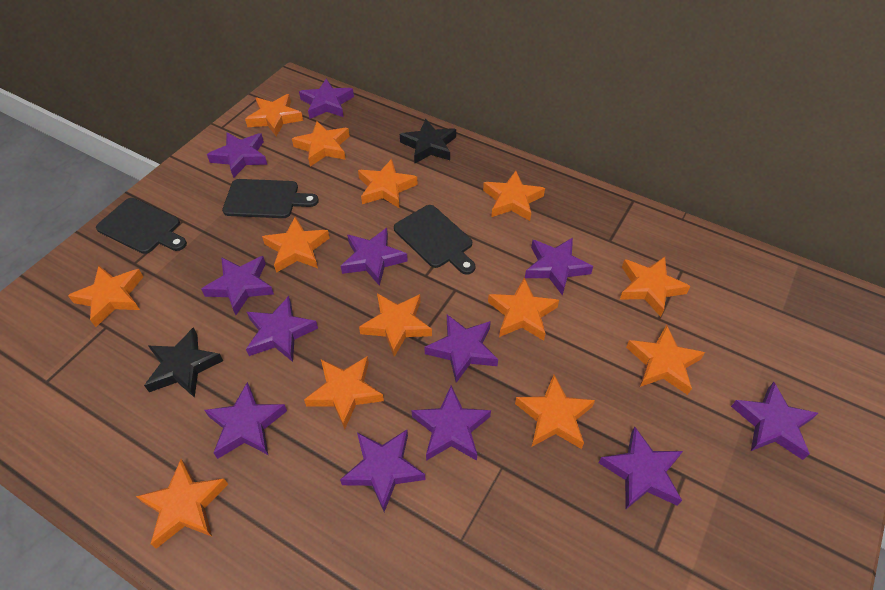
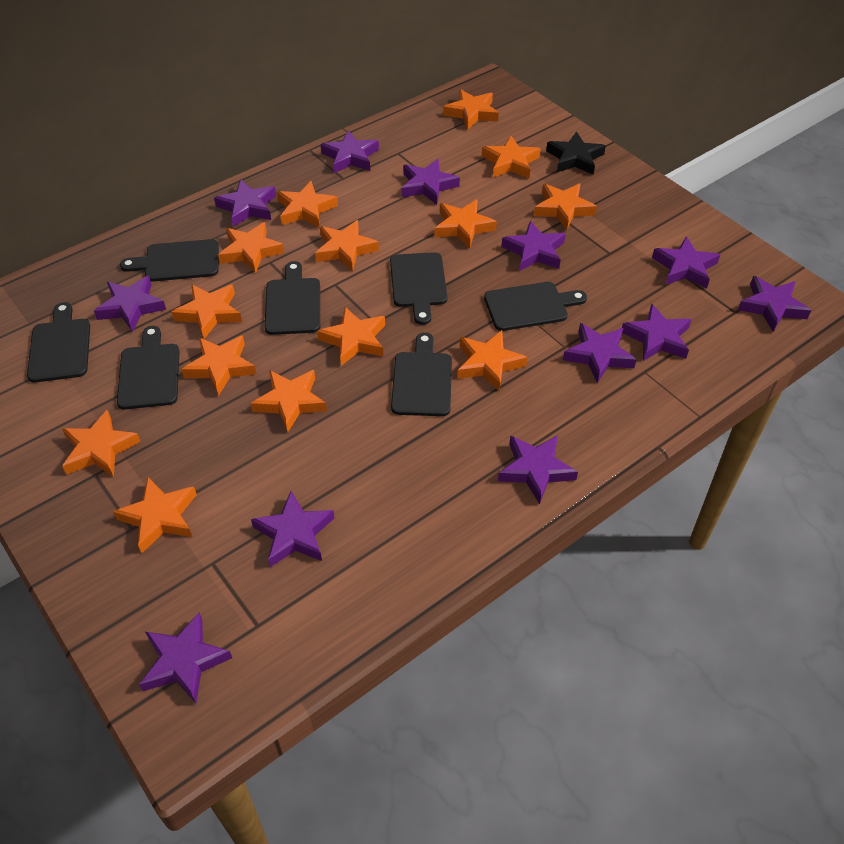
black cutting board: [96,198,187,254] [222,179,319,218] [394,205,475,275] = 3 -> [27,302,90,383] [117,326,179,409] [120,239,219,282] [265,261,320,335] [390,252,447,325] [391,332,452,416] [484,282,587,331] = 7
black star: [144,327,223,398] [400,119,456,164] = 2 -> [546,132,606,175] = 1
orange star: [68,266,143,327] [136,459,228,549] [245,94,303,137] [262,217,330,273] [292,121,349,166] [304,356,384,429] [358,159,418,208] [359,293,432,357] [483,171,545,221] [488,277,559,341] [515,375,595,449] [620,257,690,317] [626,325,705,395] = 13 -> [62,410,141,477] [113,477,197,553] [171,284,242,339] [181,335,256,396] [218,222,284,274] [251,370,327,432] [277,181,338,228] [315,220,379,271] [317,307,385,366] [434,200,497,249] [443,89,499,130] [457,330,527,391] [482,136,541,178] [534,183,597,230] = 14

